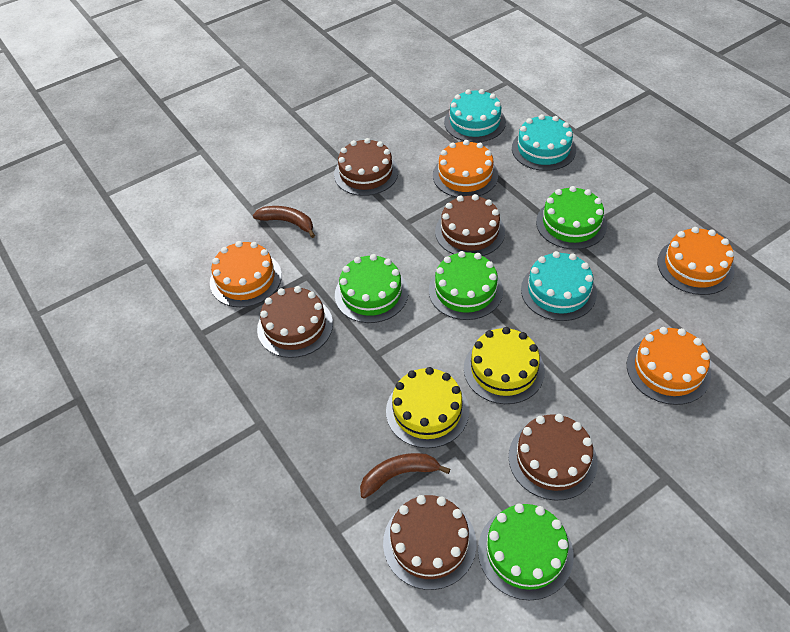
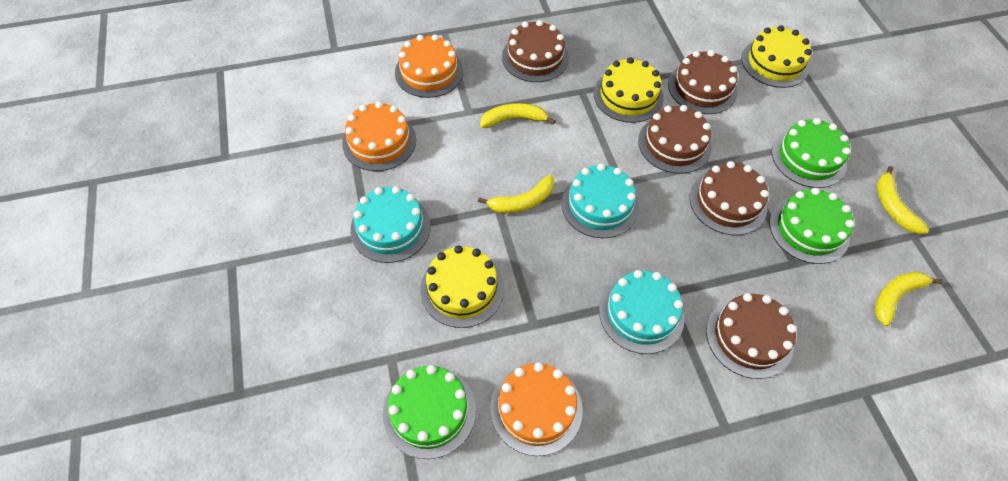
brown banana: [253,206,315,238] [360,453,450,499] = 2 -> none = 0
green cake: [335,254,408,323] [429,251,503,320] [478,504,574,600] [536,186,607,250] = 4 -> [383,365,476,459] [769,188,854,264] [772,118,851,188] = 3
orange cake: [210,241,282,307] [433,140,498,197] [627,327,711,405] [658,227,735,295] = 4 -> [342,101,416,171] [395,35,463,98] [490,362,583,456] = 3
yellow banana: none = 0 -> [478,175,554,214] [480,103,556,128] [875,271,943,326] [877,166,929,234] = 4
yellow cake: [386,367,469,448] [464,327,545,404] = 2 -> [420,246,504,328] [594,57,664,123] [741,25,812,88] = 3

